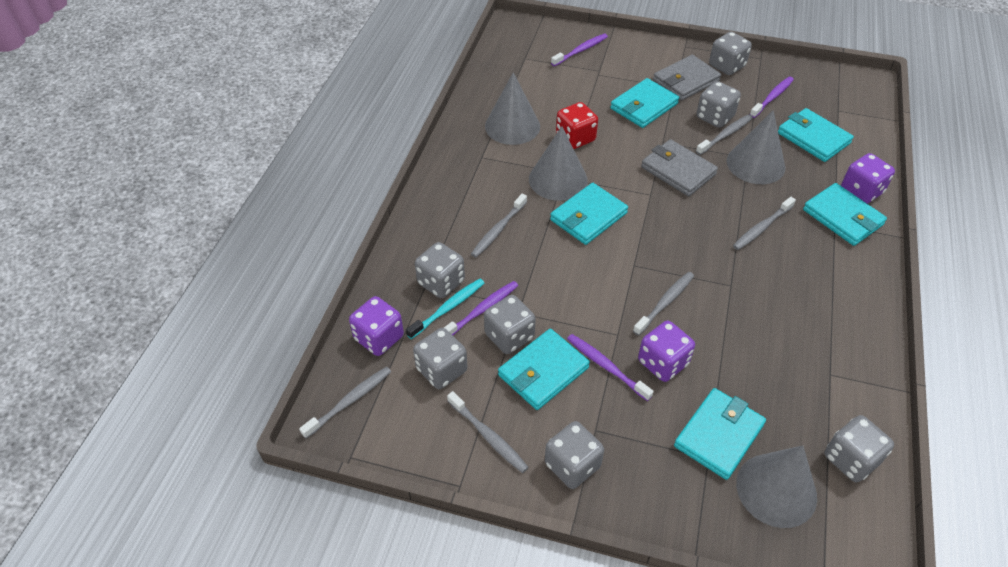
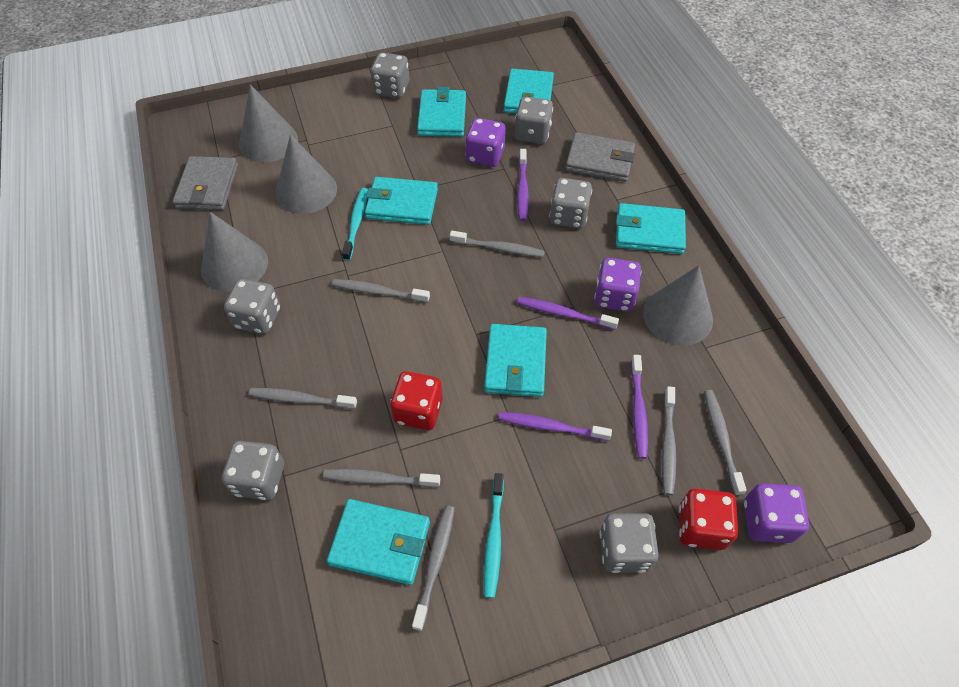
grey dice: [413,328,467,389] [415,242,465,298] [484,295,536,354] [545,421,604,489] [696,81,741,128] [709,32,752,75] [824,415,894,482] = 7 -> [221,441,284,500] [224,279,280,334] [370,52,409,98] [515,97,553,144] [549,178,592,228] [600,513,659,573] = 6
grey toothbrush: [299,367,391,438] [447,391,529,473] [471,194,527,258] [633,272,694,336] [696,114,753,155] [733,197,796,250] = 6 -> [249,388,357,409] [323,469,440,487] [332,279,430,303] [412,505,455,631] [450,231,545,257] [662,386,676,495] [704,390,747,496] = 7
red dice: [556,102,598,149] = 1 -> [390,371,443,430] [679,489,738,550] = 2
turquoise toothbrush: [406,279,484,339] = 1 -> [342,188,368,261] [484,473,504,598] = 2

